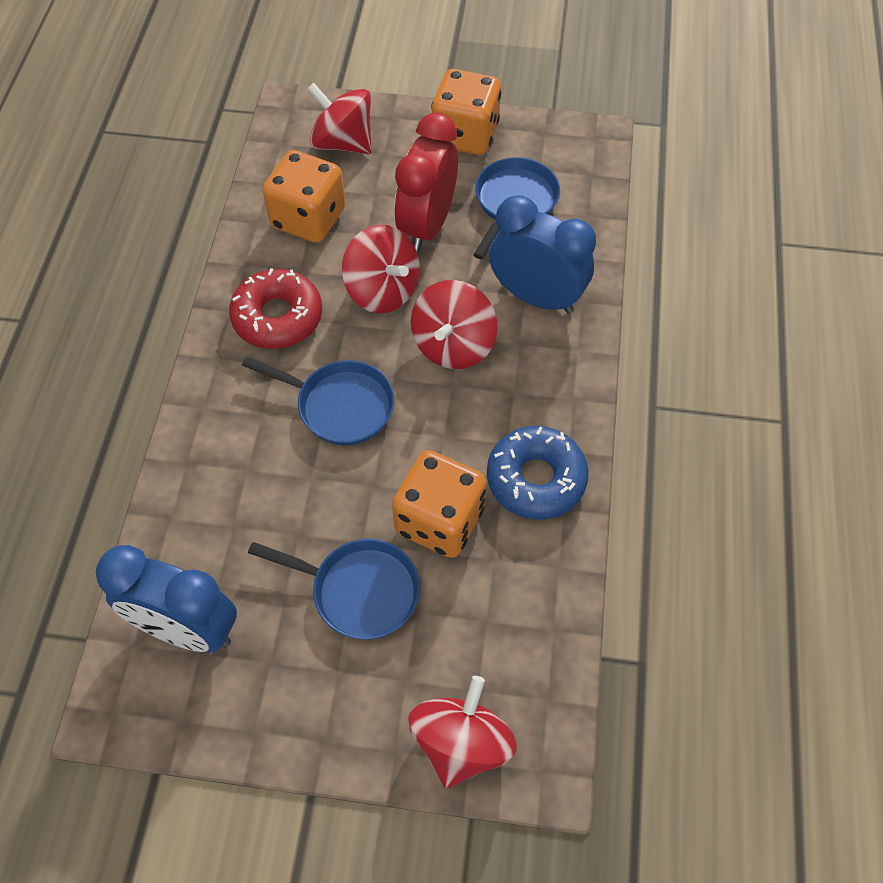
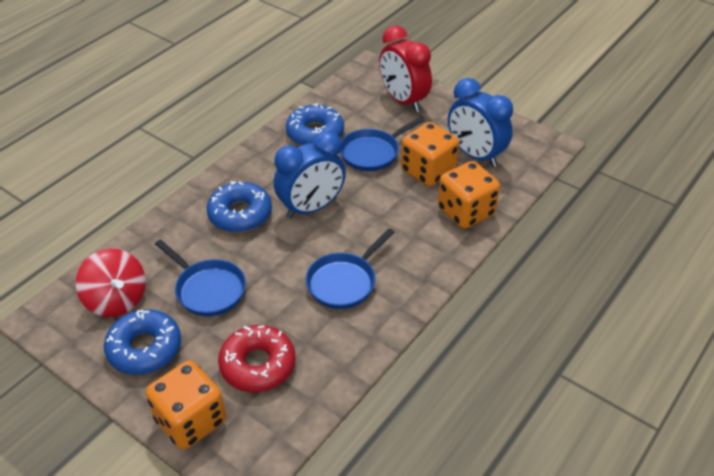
blue donut: [487,426,589,520] = 1 -> [104,309,181,375] [207,181,272,232] [286,103,344,145] = 3
red spinning top: [307,83,372,154] [342,225,420,313] [408,676,517,788] [411,280,498,369] = 4 -> [76,248,146,317] = 1

